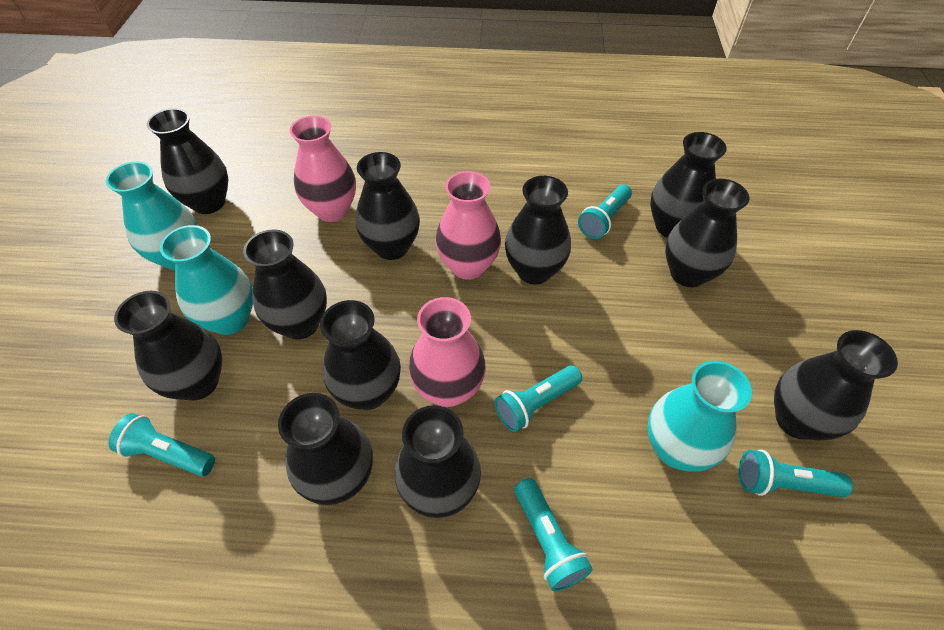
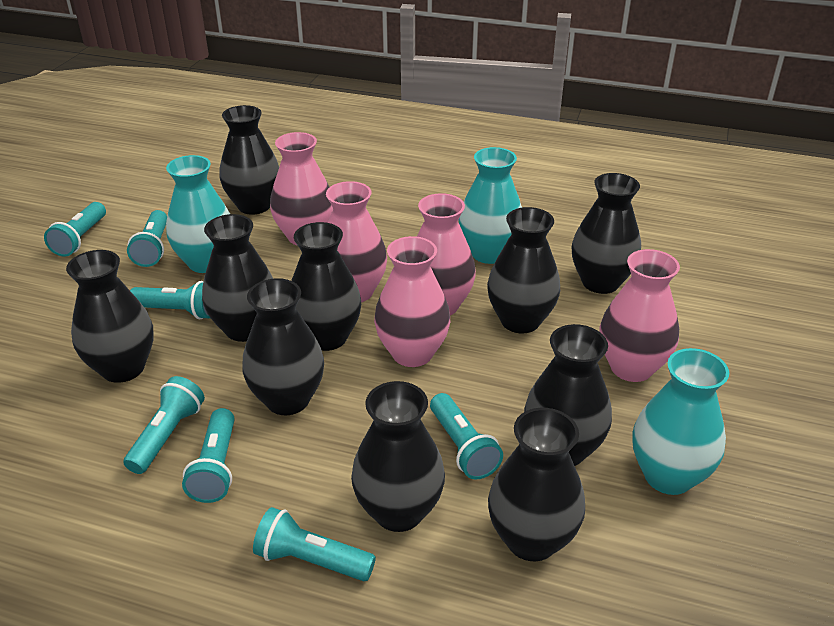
black vase: [114,291,223,401] [147,108,228,214] [243,229,327,339] [278,393,373,505] [320,300,401,410] [356,152,420,260] [395,405,481,518] [505,176,571,284] [650,132,727,238] [665,179,749,287] [774,330,898,440] = 11 -> [66,250,154,383] [202,214,273,342] [220,105,279,215] [242,278,324,415] [291,222,361,351] [351,381,445,532] [487,207,560,333] [488,408,585,561] [524,324,612,466] [571,173,641,294] = 10
pink vase: [290,116,356,222] [409,297,486,407] [436,171,501,280] = 3 -> [270,132,333,246] [326,181,387,302] [374,236,450,367] [417,193,476,315] [599,249,680,382] = 5
turquoise flashlight: [108,413,215,476] [495,365,582,432] [515,478,593,591] [578,184,632,239] [739,450,853,497] = 5 -> [44,202,106,257] [123,376,205,474] [127,210,167,267] [130,281,210,319] [182,408,235,503] [253,507,376,581] [430,393,503,479] = 7

